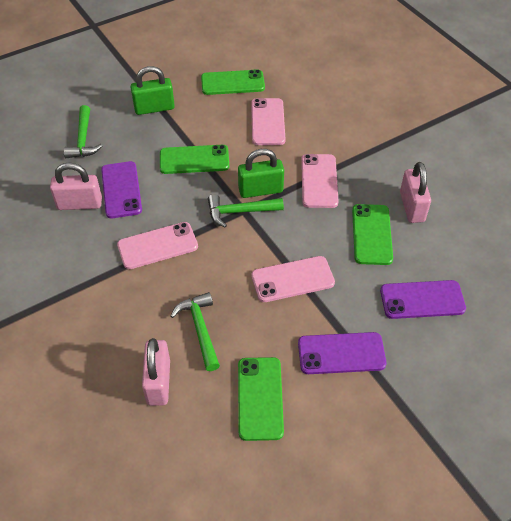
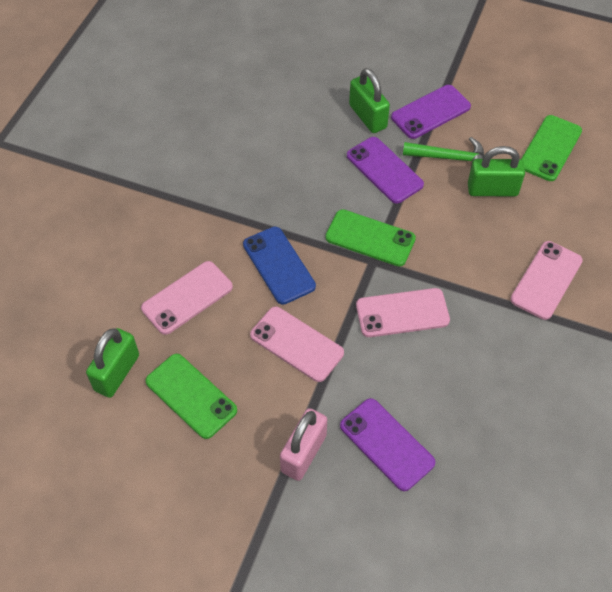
blue phone: none = 0 -> [243,227,316,305] = 1
green hammer: [64,105,103,158] [170,292,220,371] [208,194,284,227] = 3 -> [403,137,484,170] = 1
green padlock: [131,66,175,115] [238,149,284,198] = 2 -> [86,328,139,398] [349,68,390,133] [468,146,525,197] = 3
green phone: [160,145,229,174] [201,69,265,95] [238,357,284,441] [352,204,393,265] = 4 -> [145,354,237,439] [325,209,416,267] [521,115,582,181] = 3
pink padlock: [50,163,102,210] [142,338,170,406] [400,162,431,223] = 3 -> [280,408,327,481] = 1

